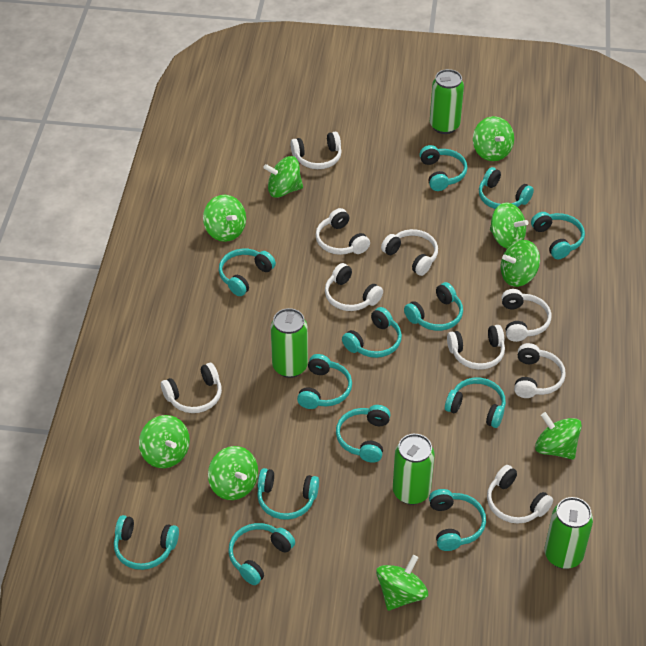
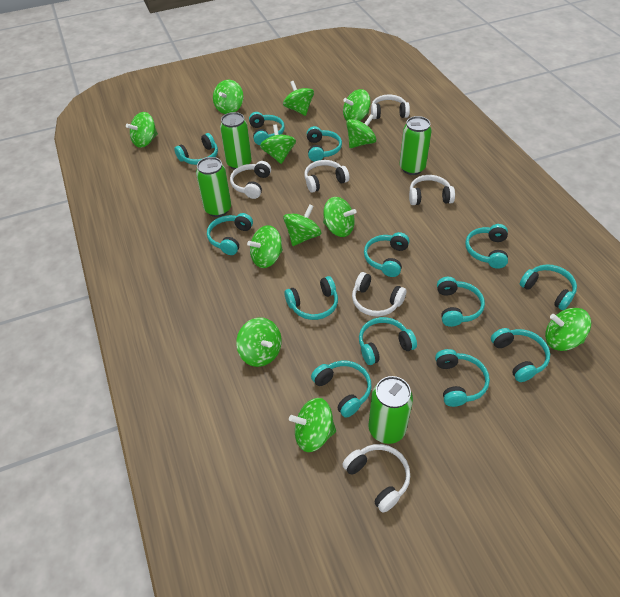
green spinning top: [139,415,190,468] [203,195,246,242] [208,446,258,500] [263,156,303,198] [376,555,428,611] [473,116,514,161] [490,202,529,249] [501,240,540,287] [535,412,582,460] = 9 -> [126,112,158,148] [213,80,243,114] [236,318,282,367] [247,225,283,268] [260,124,296,164] [283,81,314,116] [283,204,322,246] [289,398,336,452] [323,197,356,237] [343,89,371,121] [346,114,376,148] [545,308,591,351] = 12
white headphones: [161,363,222,413] [290,132,342,169] [316,208,370,255] [325,263,383,311] [381,229,438,276] [447,325,505,370] [487,465,553,524] [502,289,551,342] [514,343,566,398] = 9 -> [230,161,271,199] [304,160,349,193] [342,444,410,513] [352,272,406,317] [371,95,410,119] [409,175,455,205] = 6

